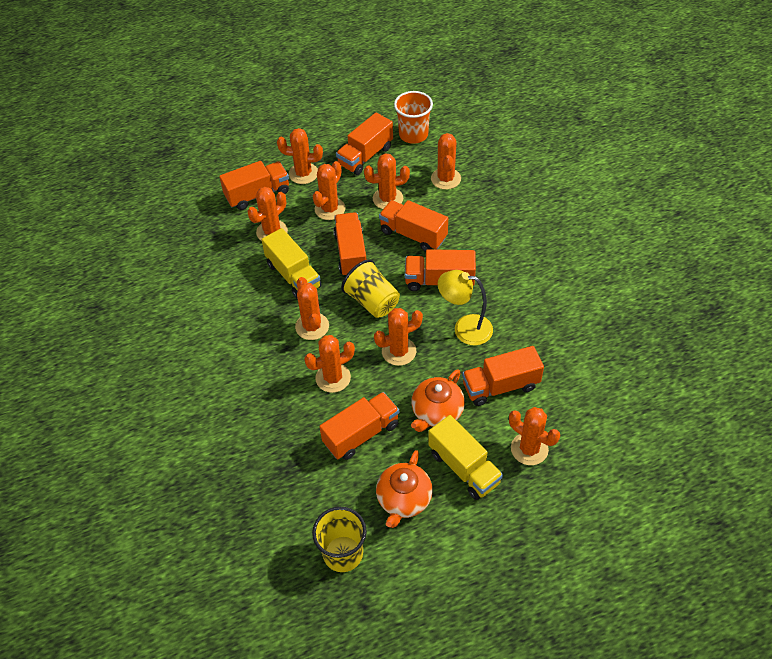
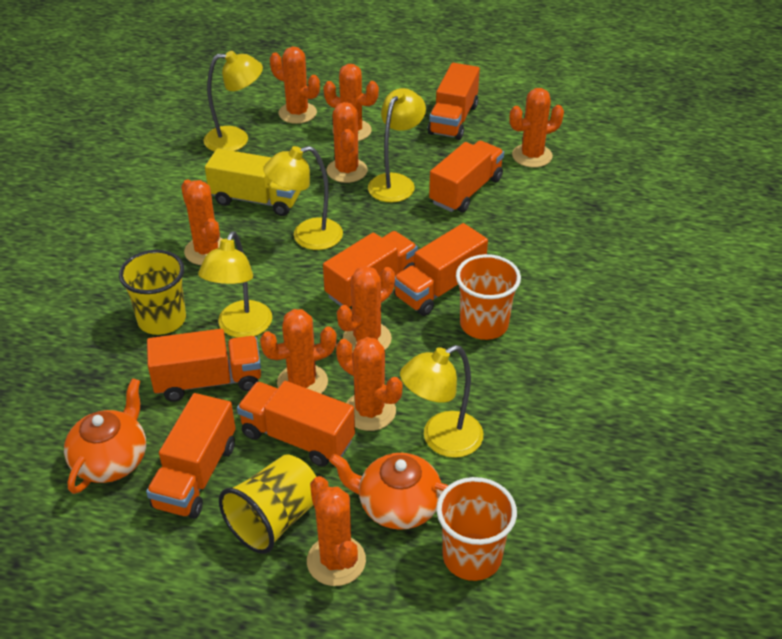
orange cup: [394,91,433,144] = 1 -> [436,477,517,581] [456,254,521,340] = 2
yellow lamp: [438,270,493,345] = 1 -> [198,231,272,338] [203,51,263,152] [263,146,343,250] [368,88,426,203] [400,345,483,458] = 5
yellow truck: [261,228,322,299] [428,415,503,500] = 2 -> [205,148,301,216] = 1

